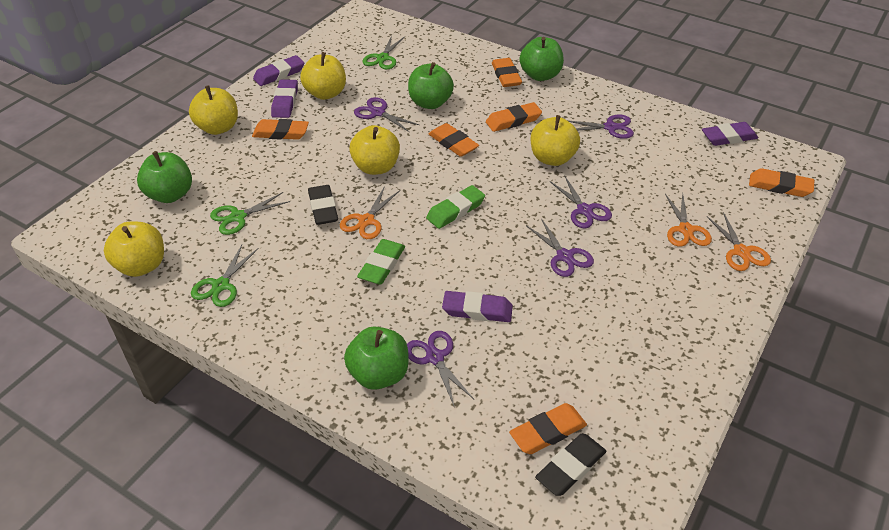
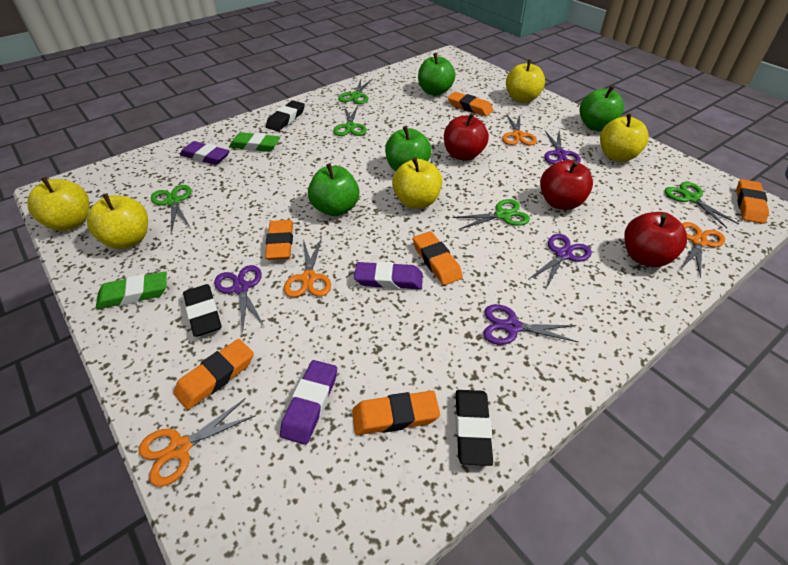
black eraser: [308,185,338,225] [535,434,606,496] = 2 -> [183,284,222,337] [266,100,305,131] [456,390,493,466] = 3
green scissors: [191,245,259,307] [210,192,290,235] [362,35,404,70] = 3 -> [151,185,191,232] [333,106,367,136] [338,79,373,104] [452,199,530,229] [665,182,739,228] = 5
orange scissors: [340,186,400,239] [665,194,712,247] [707,212,771,271] = 3 -> [138,398,256,487] [284,238,331,297] [502,114,537,145] [680,222,725,278] = 4
purple eraser: [253,55,304,86] [271,79,298,118] [442,291,513,322] [702,122,758,146] = 4 -> [180,141,230,165] [280,360,337,445] [354,262,423,289] = 3
purple scissors: [354,97,419,132] [407,331,474,406] [526,218,594,277] [550,176,612,228] [567,115,634,139] = 5 -> [214,265,264,332] [484,304,579,345] [529,234,592,288] [544,131,581,164] = 4
red apple: none = 0 -> [444,113,489,161] [540,160,593,210] [624,212,687,267] = 3

